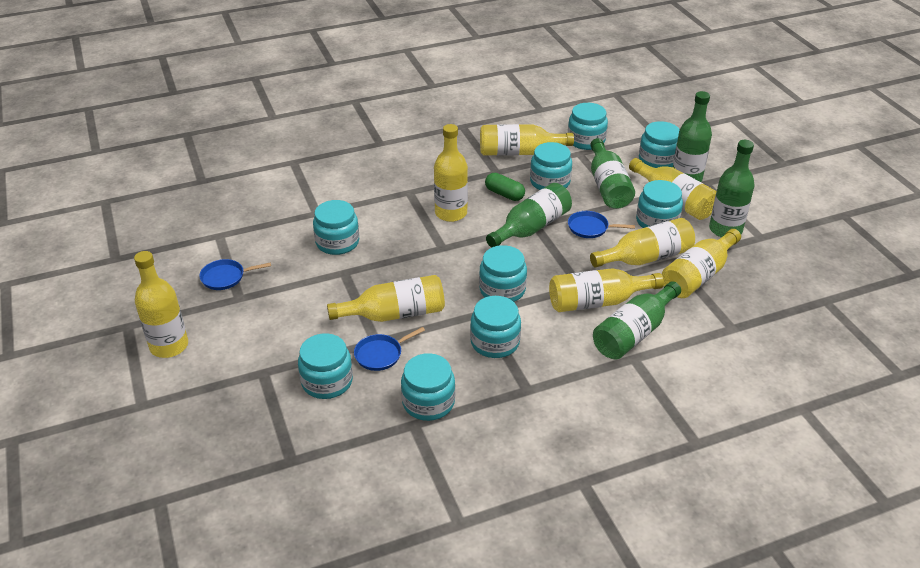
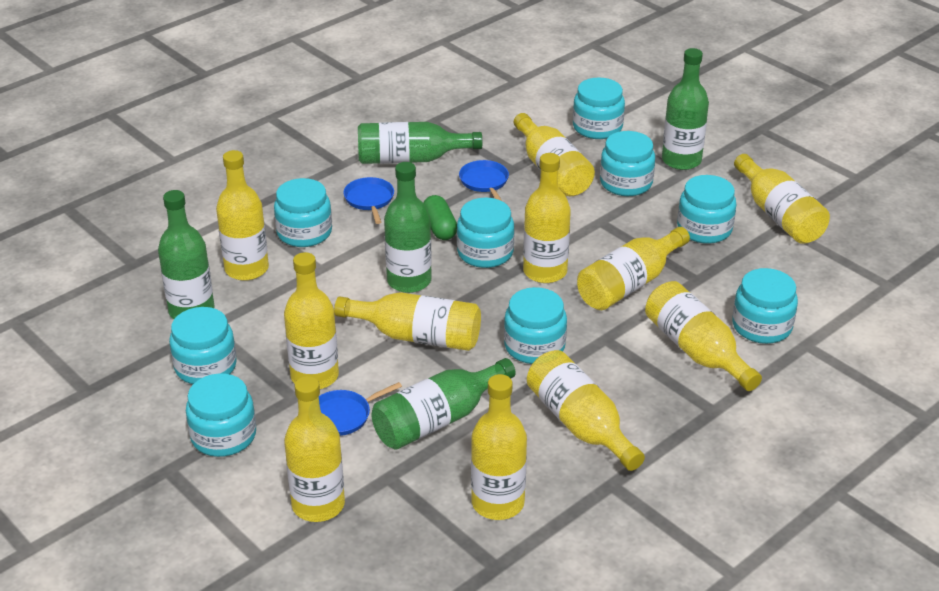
yellow bottle: [134,251,188,358] [327,275,445,322] [434,124,468,222] [480,124,574,156] [549,268,664,312] [590,218,695,268] [629,158,717,220] [662,229,741,298] = 8 -> [216,150,269,281] [284,252,339,389] [284,376,345,522] [334,292,481,351] [471,374,527,520] [514,113,595,196] [523,153,571,283] [527,350,645,471] [577,227,690,310] [645,281,762,391] [734,154,830,244] = 11

